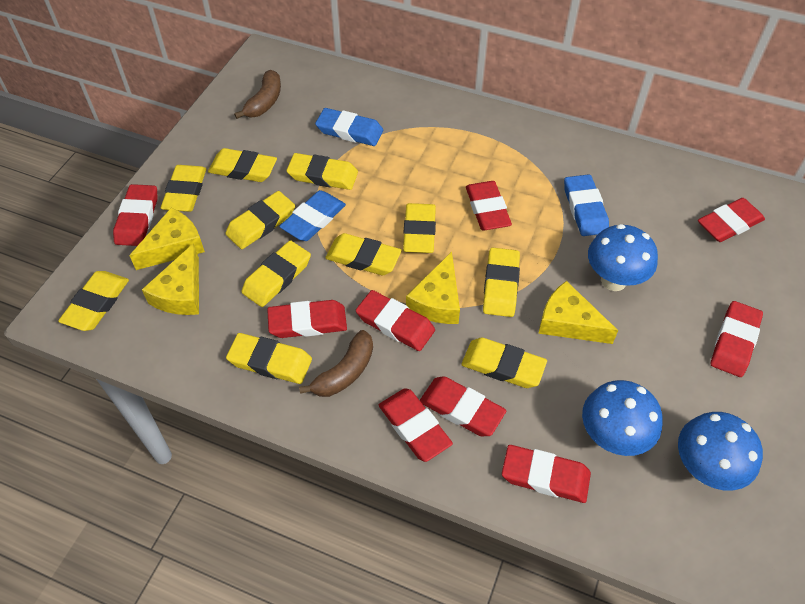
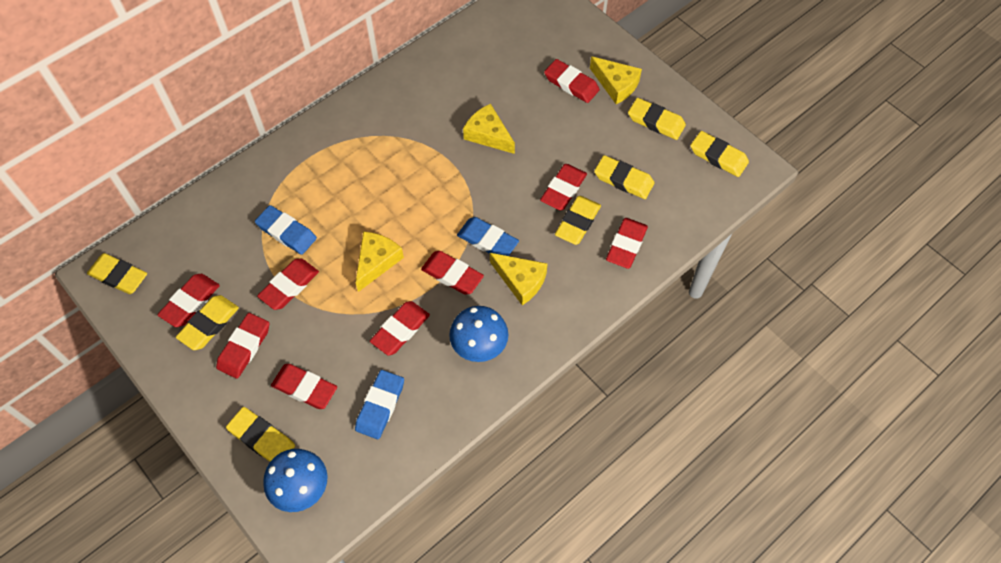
blue mushroom: [582,380,663,456] [588,224,658,291] [678,412,763,491] = 3 -> [263,449,328,512] [449,306,509,362] = 2
brown banana: [234,70,281,119] [299,330,373,397] = 2 -> none = 0
yellow eraser: [58,271,129,331] [161,165,206,212] [208,148,277,182] [225,191,295,249] [226,333,312,384] [241,241,311,307] [287,153,358,190] [325,233,402,275] [403,203,436,253] [461,338,547,388] [483,248,520,317] = 11 -> [87,253,147,294] [176,295,239,350] [226,407,295,462] [555,196,601,245] [594,155,654,199] [628,98,686,140] [690,131,749,177] = 7

